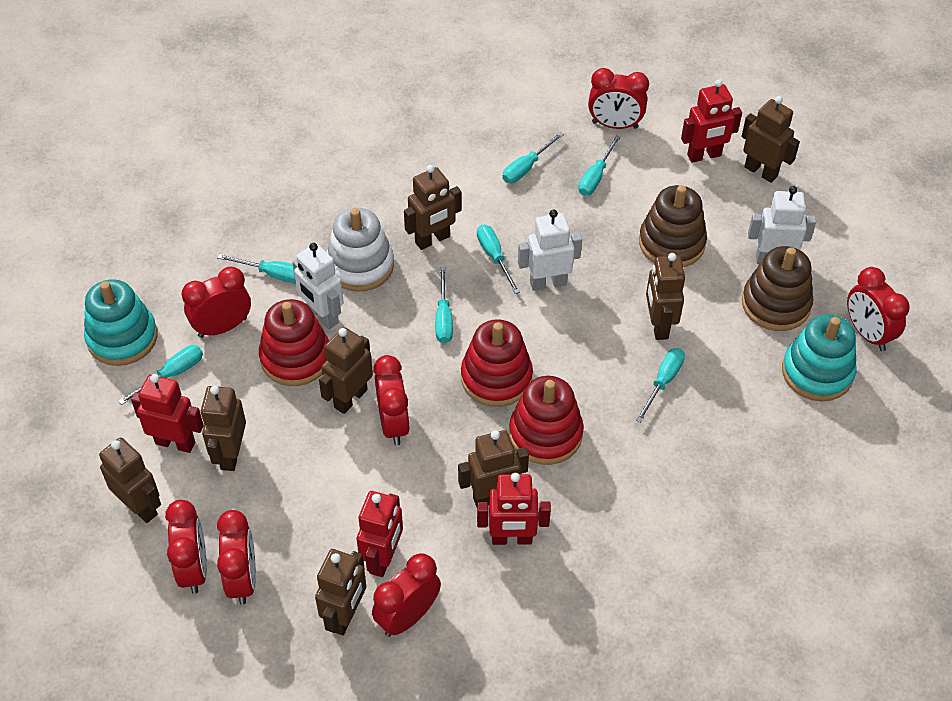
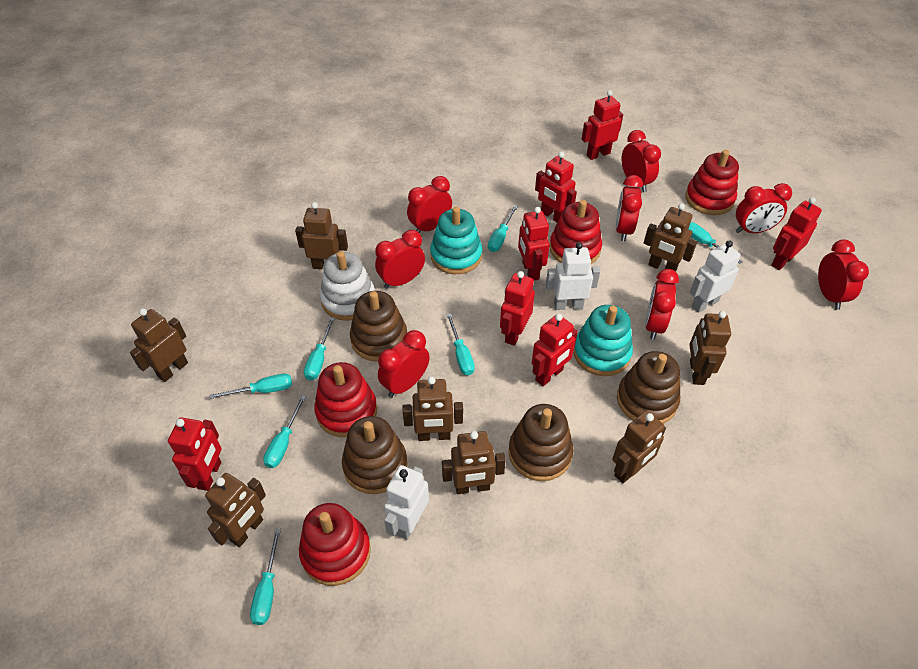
brown stacking toy: [639,185,707,267] [742,246,813,331] = 2 -> [342,416,408,494] [350,291,407,362] [508,404,574,481] [617,351,680,424] = 4
red clock: [165,500,207,594] [182,266,251,338] [217,510,256,605] [372,553,441,637] [373,355,410,445] [588,68,649,129] [847,267,910,351] = 7 -> [375,230,425,289] [378,330,430,397] [407,176,452,233] [616,175,643,241] [622,130,661,192] [645,269,679,340] [736,183,792,233] [818,239,869,310] = 8
red robot: [131,374,204,453] [357,491,403,577] [477,473,551,545] [681,79,742,163] = 4 -> [168,417,222,491] [500,271,535,346] [518,207,550,281] [532,314,578,386] [535,152,577,223] [582,90,623,160] [771,197,822,270] = 7
red stacking toy: [259,299,329,386] [461,319,533,407] [509,376,584,465] = 3 -> [299,503,371,586] [314,362,377,437] [550,200,602,264] [685,150,739,215] = 4

